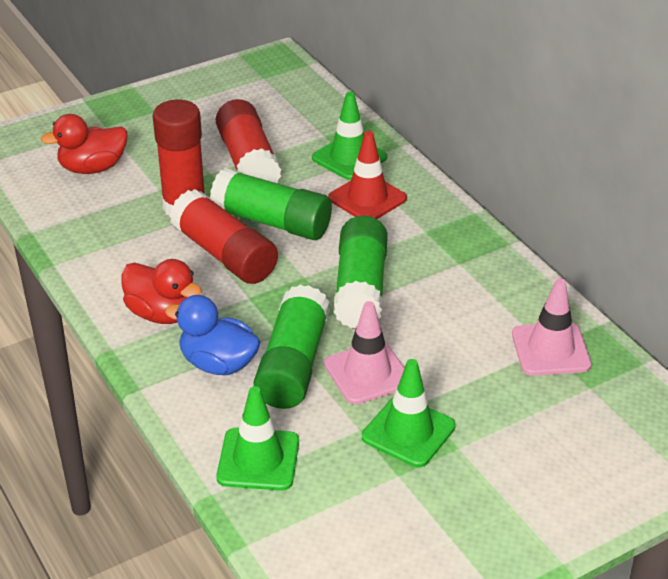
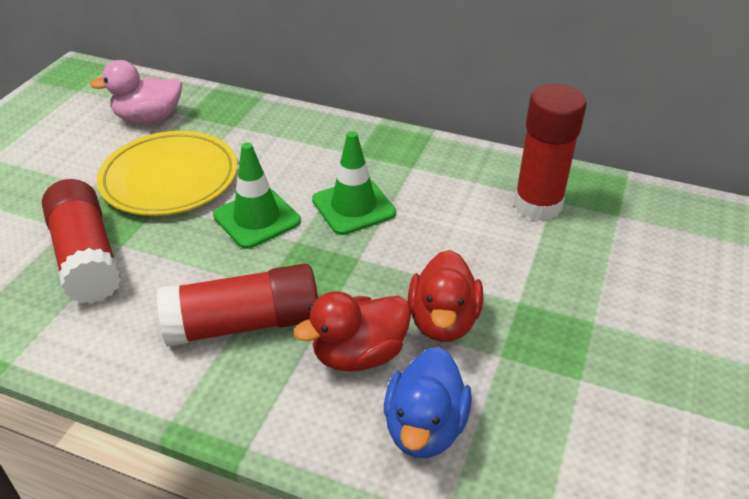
green glue stick: [210,168,332,240] [254,285,330,409] [333,216,388,328] = 3 -> none = 0
green traffic cone: [216,386,299,491] [312,92,387,180] [362,359,456,467] = 3 -> [213,143,301,249] [312,131,396,235] = 2
pink duck: none = 0 -> [90,60,182,124] = 1
pink traffic cone: [324,301,405,404] [512,278,592,376] = 2 -> none = 0
red traffic cone: [328,131,407,219] = 1 -> none = 0
yellow plate: none = 0 -> [96,131,238,216] = 1

